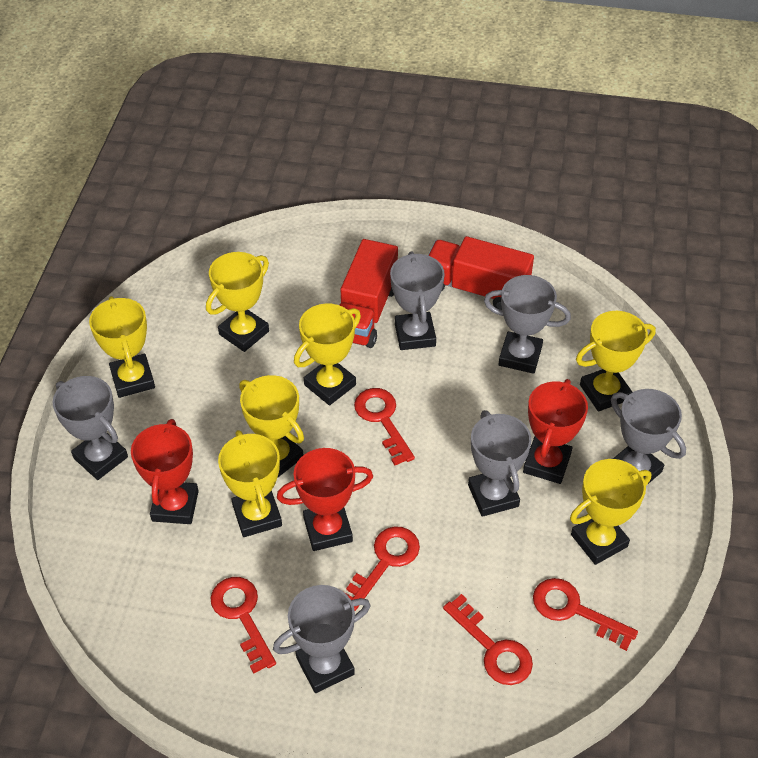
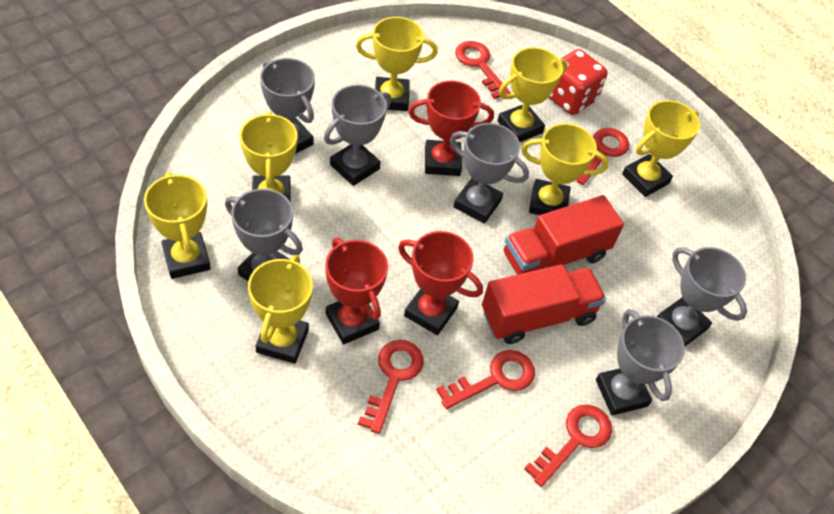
red dice: none = 0 -> [548,49,608,115] = 1

